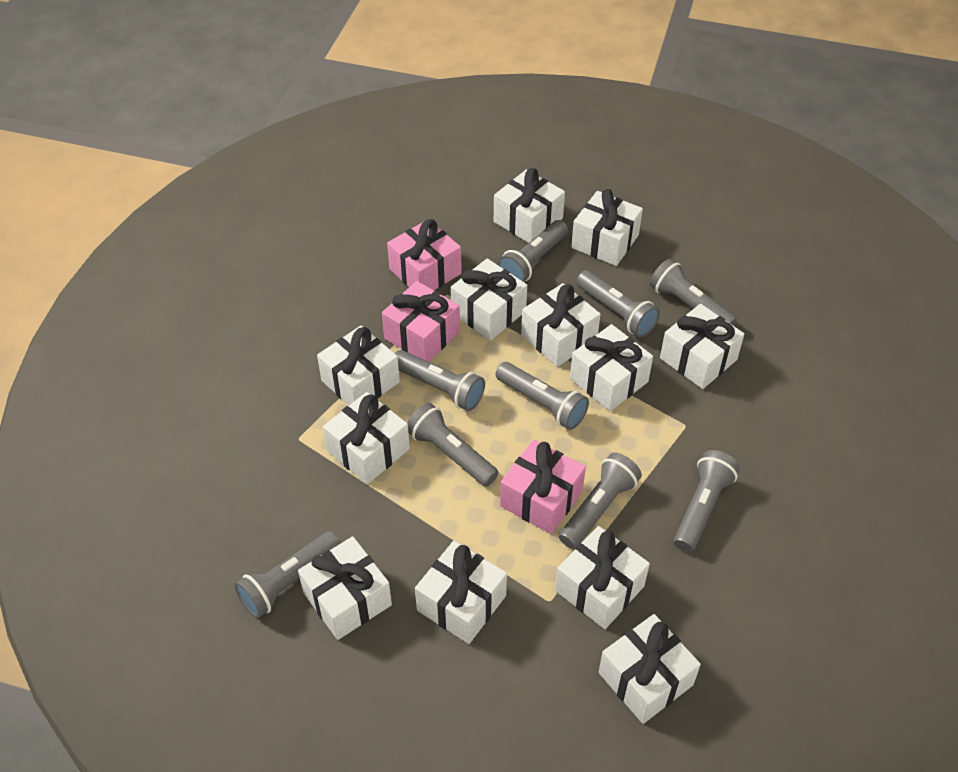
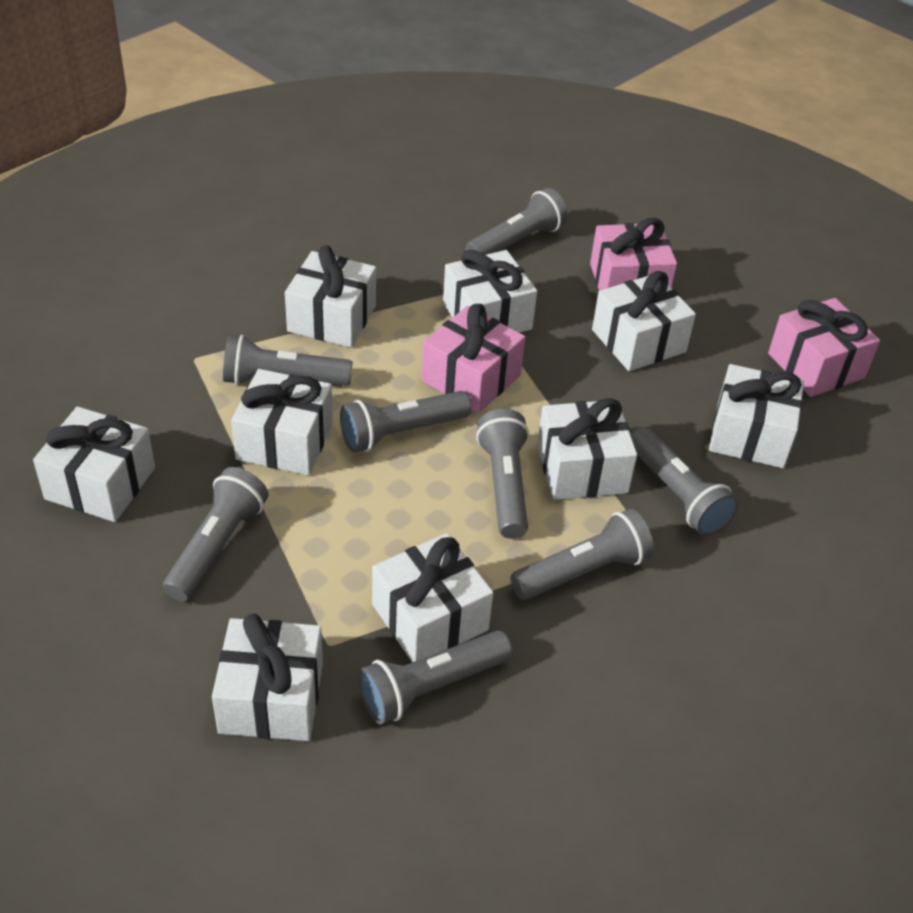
grey flashlight: [234,531,341,618] [395,350,485,411] [408,403,499,487] [496,362,589,430] [498,220,568,282] [559,452,642,549] [576,270,660,337] [650,259,737,326] [674,450,740,552] = 9 -> [163,467,268,601] [223,335,353,386] [340,391,472,453] [358,631,513,725] [466,188,568,255] [476,409,529,539] [510,509,654,600] [631,427,739,536] = 8
white gift: [298,536,392,640] [317,325,400,406] [323,392,410,484] [415,541,507,644] [451,259,527,340] [494,168,565,243] [521,283,601,367] [555,526,650,629] [570,324,653,411] [571,189,643,266] [599,614,701,724] [660,304,744,389] = 12 -> [33,406,155,522] [212,614,323,741] [231,369,333,475] [285,245,376,348] [372,533,493,662] [443,250,537,333] [537,398,637,500] [592,271,696,371] [709,364,804,468] = 9

